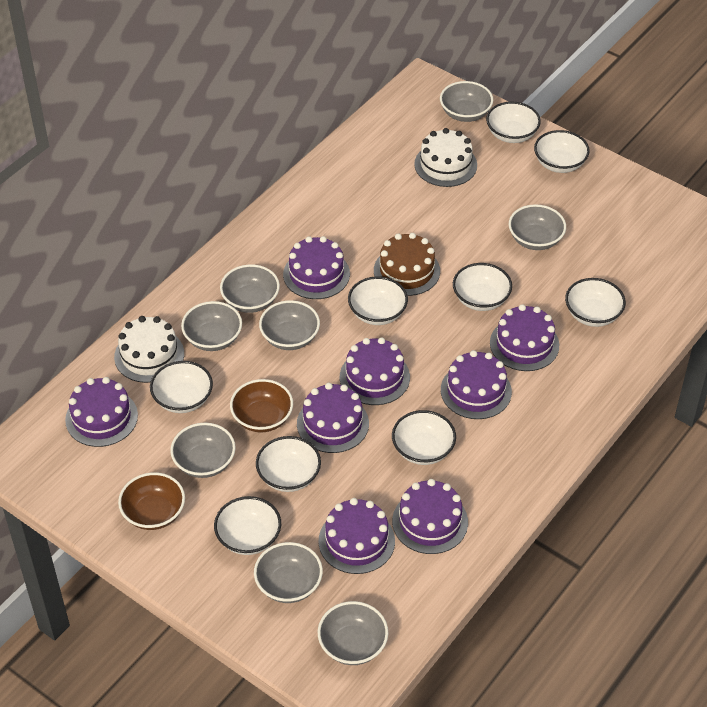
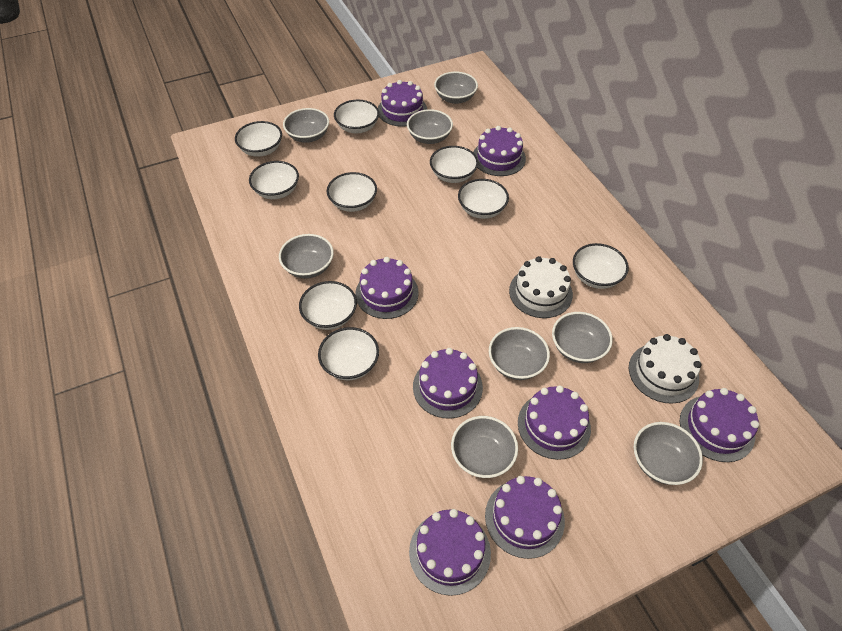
brown bowl: [118,472,185,530] [230,379,293,432] = 2 -> none = 0
brown cake: [374,233,440,296] = 1 -> none = 0

